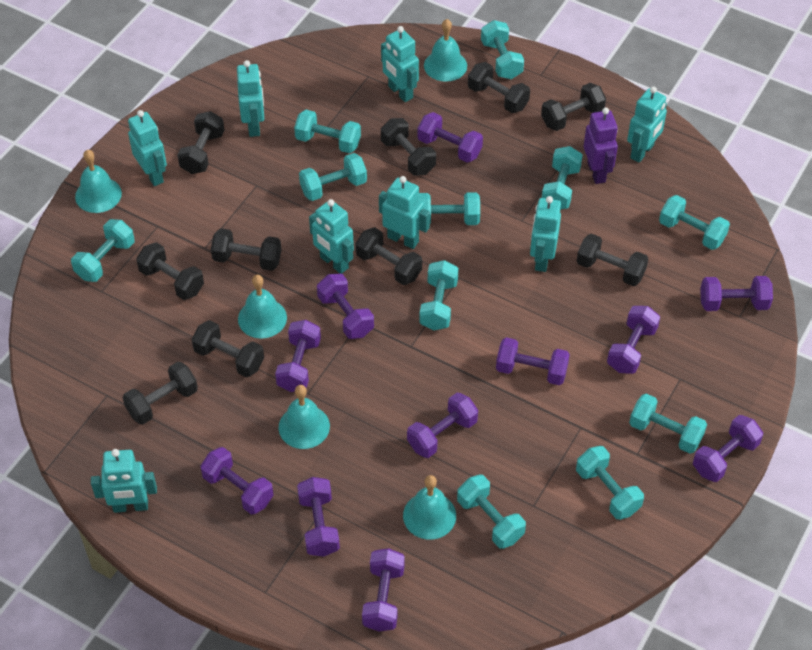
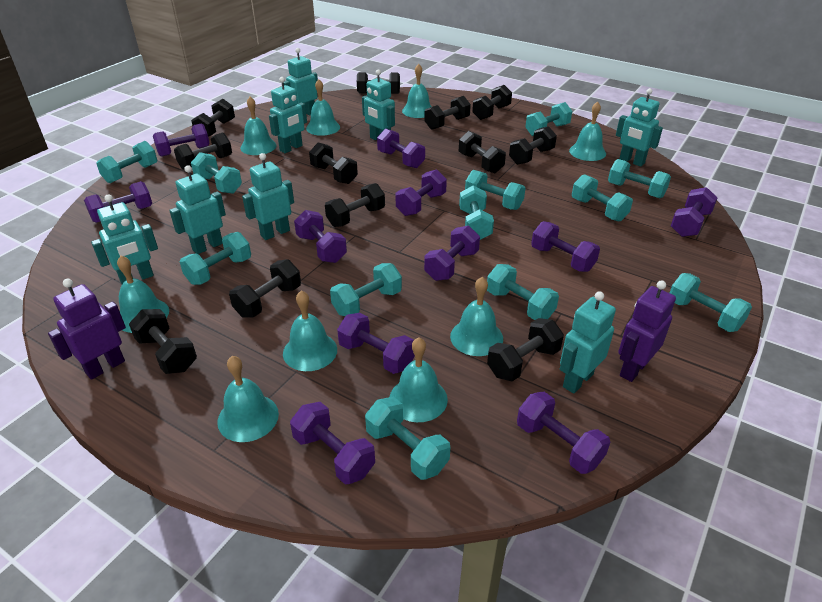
black dumbbell: [123,362,198,425] [136,242,204,300] [177,111,225,174] [192,320,264,377] [211,228,281,271] [356,227,422,285] [381,118,436,176] [468,62,530,113] [541,83,606,131] [577,234,648,286] = 10 -> [129,309,197,374] [174,133,232,170] [191,99,235,137] [229,259,301,318] [309,143,358,184] [325,183,385,227] [357,72,400,94] [424,96,471,130] [459,131,506,173] [472,85,512,120] [487,318,564,381] [509,126,557,165] = 12
purple robot: [584,108,618,184] = 1 -> [48,278,126,380] [618,280,676,382] = 2
turquoise bell: [75,150,122,213] [238,275,287,339] [279,385,330,449] [403,475,456,540] [424,19,467,82] = 5 -> [117,256,169,333] [217,356,279,442] [240,97,276,155] [283,290,337,371] [306,79,340,136] [389,337,448,422] [402,64,432,118] [450,277,503,356] [569,102,606,161] = 9
turquoise dumbbell: [71,219,134,282] [294,110,361,153] [299,153,367,201] [418,192,480,225] [419,260,459,330] [457,475,526,549] [481,20,524,79] [542,146,583,209] [576,446,644,520] [629,393,707,454] [659,195,730,250] = 11 -> [96,141,157,183] [180,232,251,285] [191,152,242,194] [330,263,402,316] [365,397,450,480] [459,186,494,240] [465,170,525,210] [487,264,559,320] [525,102,572,136] [572,174,633,221] [608,159,671,198] [670,273,752,332] = 12

